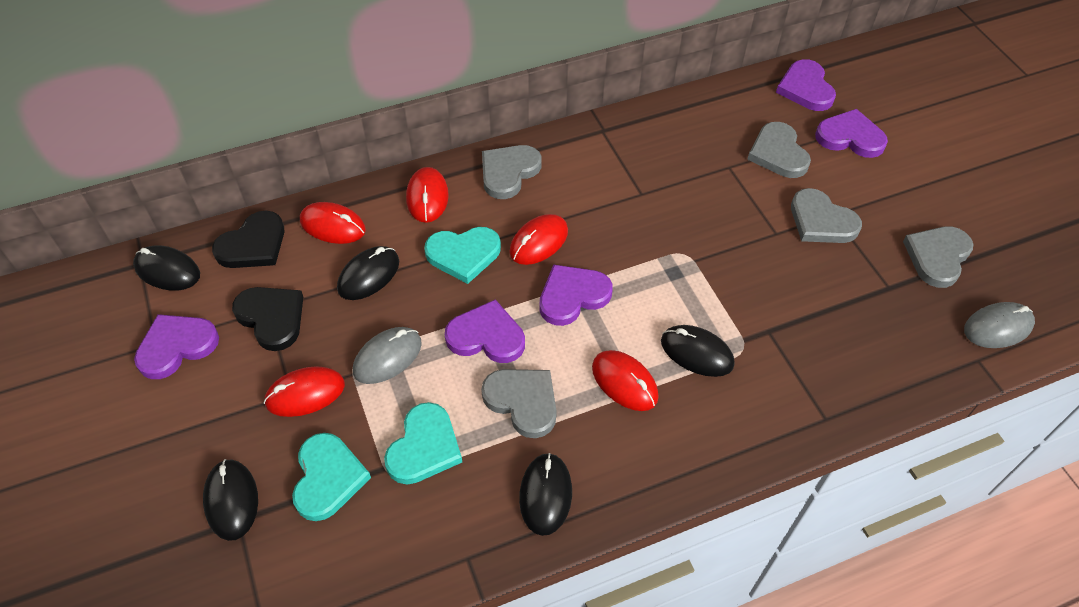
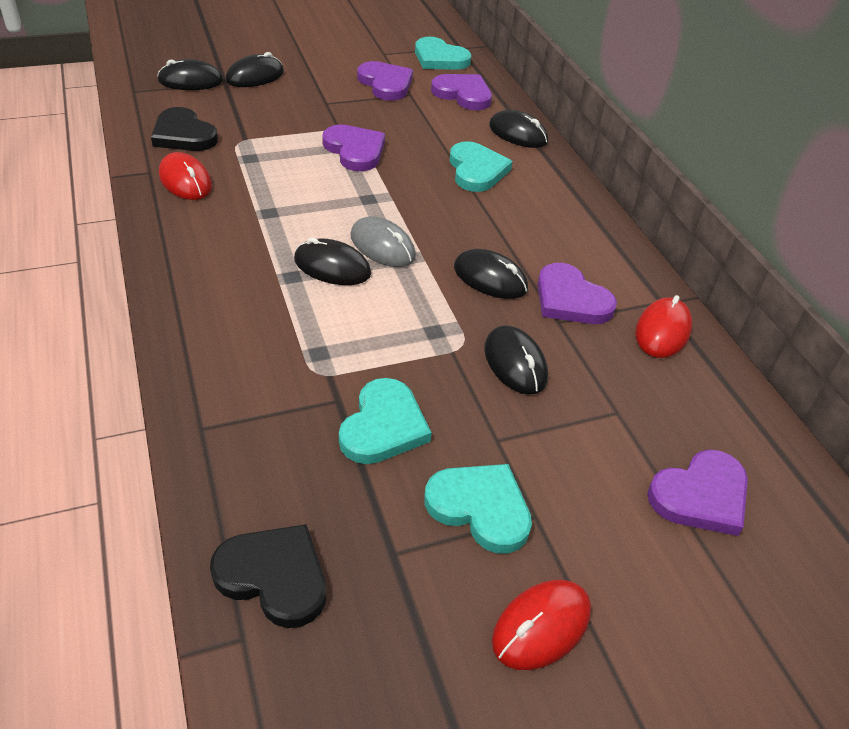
black mouse: [133,245,200,291] [203,459,258,541] [337,246,399,300] [519,453,572,536] [661,325,735,377] = 5 -> [157,59,223,90] [226,52,284,87] [294,237,371,285] [454,249,528,299] [484,325,548,395] [489,110,548,148] = 6
grey heart: [481,369,557,438] [482,145,542,199] [747,122,811,178] [791,188,862,243] [903,226,974,288] = 5 -> none = 0
grey mouse: [353,327,422,384] [964,302,1035,348] = 2 -> [350,216,416,267] = 1
red mouse: [264,366,345,417] [300,202,366,244] [406,167,449,223] [509,214,568,265] [592,350,659,411] = 5 -> [159,152,212,200] [492,580,591,670] [635,295,692,358] = 3
turquoise heart: [292,433,371,521] [384,402,462,485] [424,227,501,284] = 3 -> [339,378,432,464] [415,37,471,70] [424,464,532,553] [449,141,513,192] = 4

